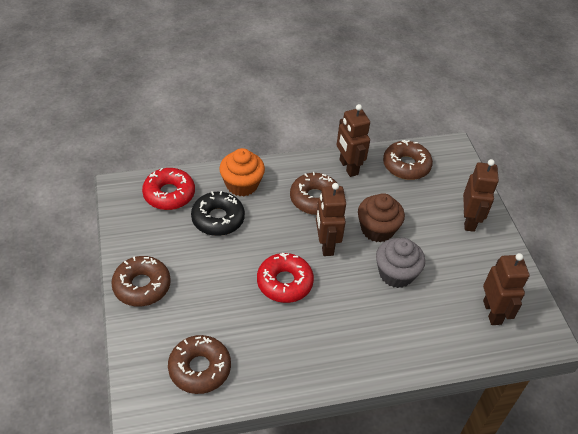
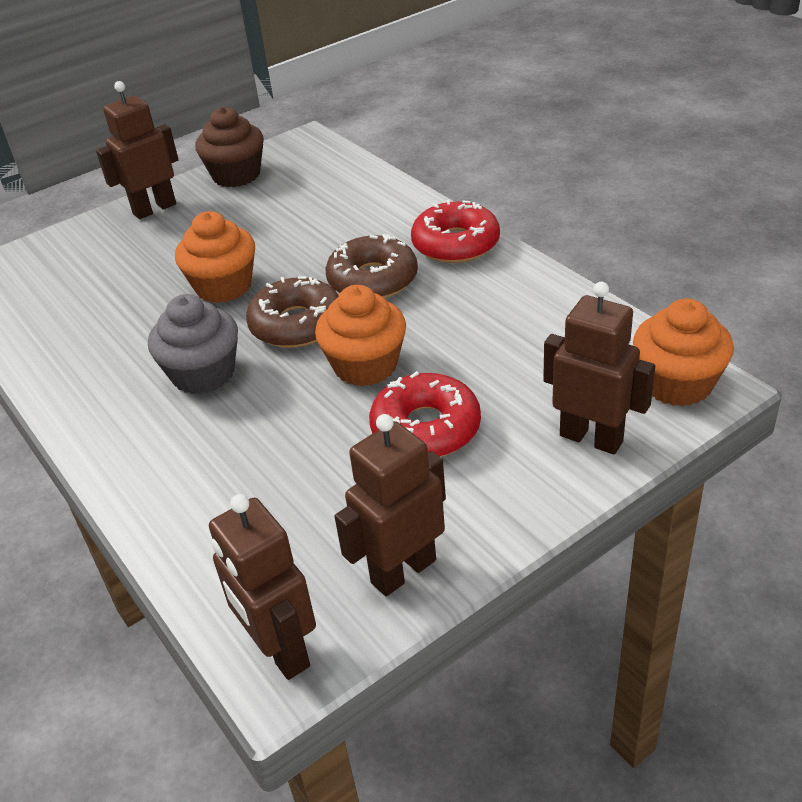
black donut: [191,191,245,236] = 1 -> none = 0
brown donut: [111,256,171,307] [168,335,231,394] [290,172,337,215] [383,140,433,180] = 4 -> [246,276,339,348] [326,234,418,298] = 2
orange cupcake: [219,148,265,196] = 1 -> [175,211,255,303] [315,285,406,386] [633,298,734,406] = 3

